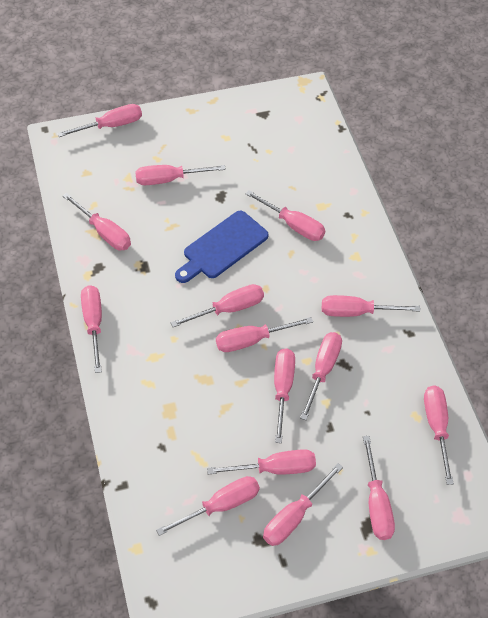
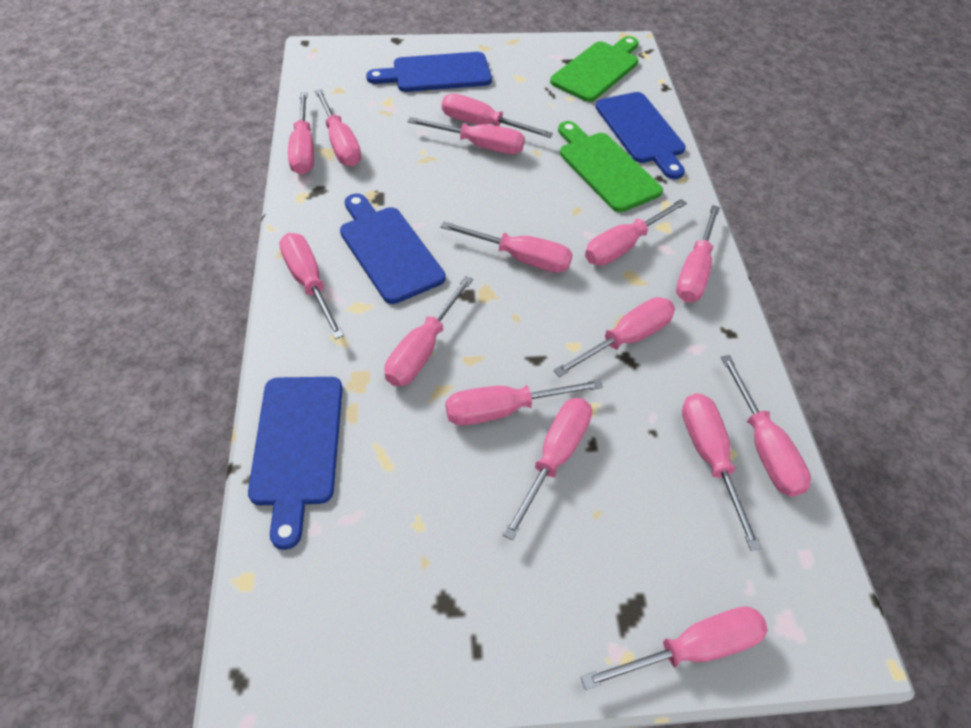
blue cutting board: [175,210,269,283] = 1 -> [248,377,343,550] [340,194,446,304] [366,52,492,92] [595,92,686,179] = 4
green cutting board: none = 0 -> [550,36,639,102] [558,121,663,212] = 2

